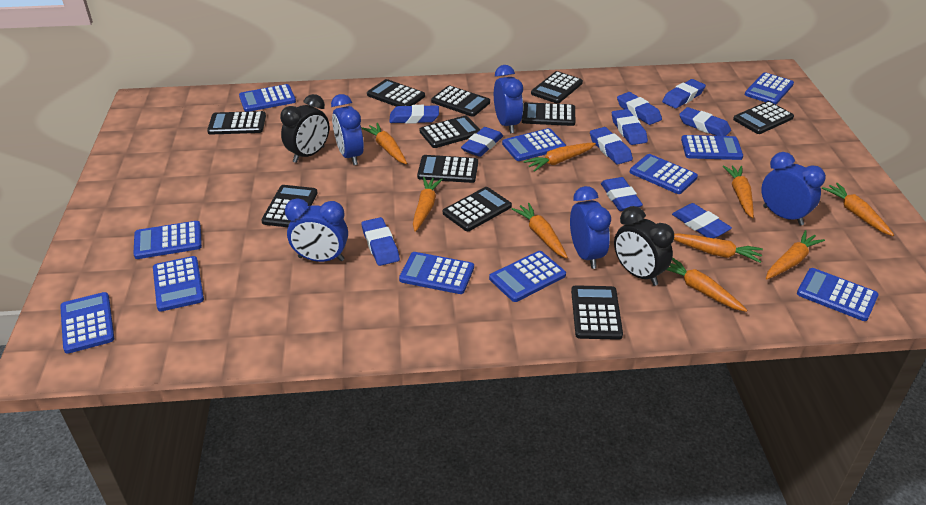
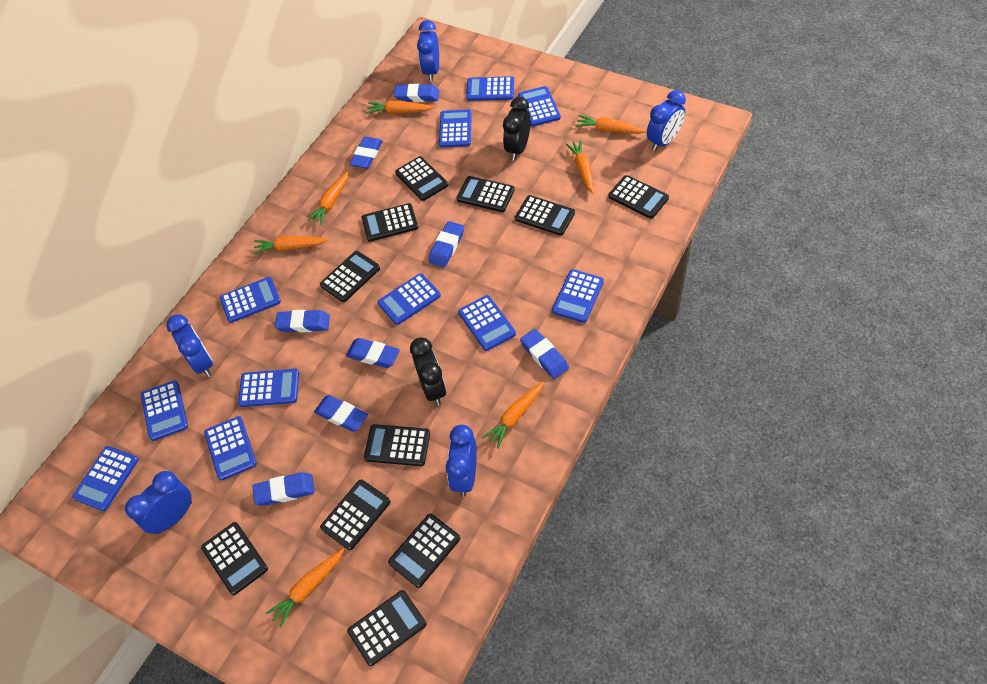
blue eraser: [362,217,400,266] [389,105,439,124] [461,127,503,157] [590,127,633,165] [601,177,643,211] [612,109,648,145] [617,92,662,125] [662,79,706,108] [672,203,732,238] [679,107,731,136] = 10 -> [252,472,315,506] [275,310,330,333] [314,395,368,432] [346,338,400,368] [350,137,382,169] [394,84,439,102] [429,221,464,267] [520,329,569,379] = 8
orange carrot: [361,123,407,164] [413,177,443,232] [512,203,568,259] [524,143,596,172] [666,258,747,312] [674,233,763,263] [723,166,754,218] [766,230,825,279] [822,183,894,236] = 9 -> [253,236,328,254] [266,549,344,628] [307,171,349,225] [366,101,434,114] [482,381,544,449] [565,140,594,194] [575,115,646,134] = 7

